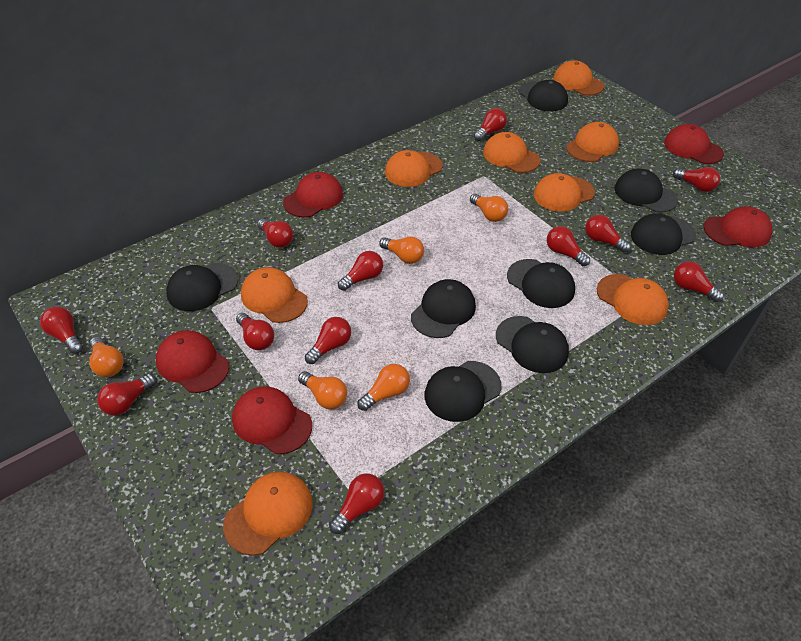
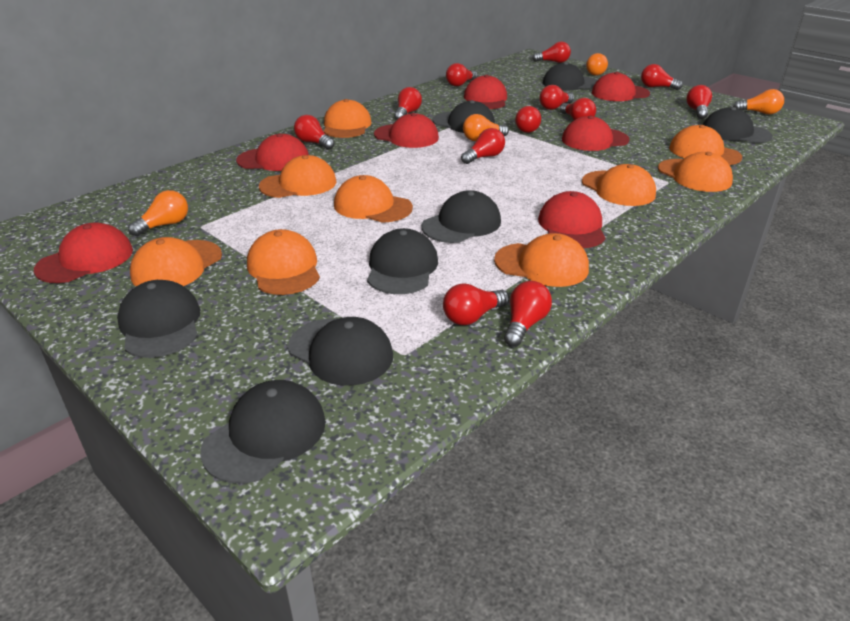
orange cap: [223,472,313,555] [241,267,308,323] [385,150,442,187] [483,132,540,173] [534,173,595,212] [553,60,604,96] [566,122,619,162] [597,274,669,325] = 8 -> [130,237,222,286] [247,229,320,295] [259,155,337,198] [323,99,372,138] [334,175,413,223] [494,233,589,287] [582,164,656,206] [658,152,733,192] [669,125,742,165] = 9
orange light bulb: [89,337,124,377] [298,371,347,409] [357,364,410,411] [379,237,424,264] [470,193,508,222] = 5 -> [128,190,188,236] [463,114,509,141] [586,53,608,76] [733,89,784,114] = 4
red cap: [156,330,229,393] [232,386,312,454] [283,172,343,218] [664,124,724,164] [704,207,773,247] = 5 -> [34,222,133,283] [236,133,309,171] [374,113,439,148] [464,75,507,109] [538,191,605,248] [562,116,630,151] [592,72,650,101] = 7

